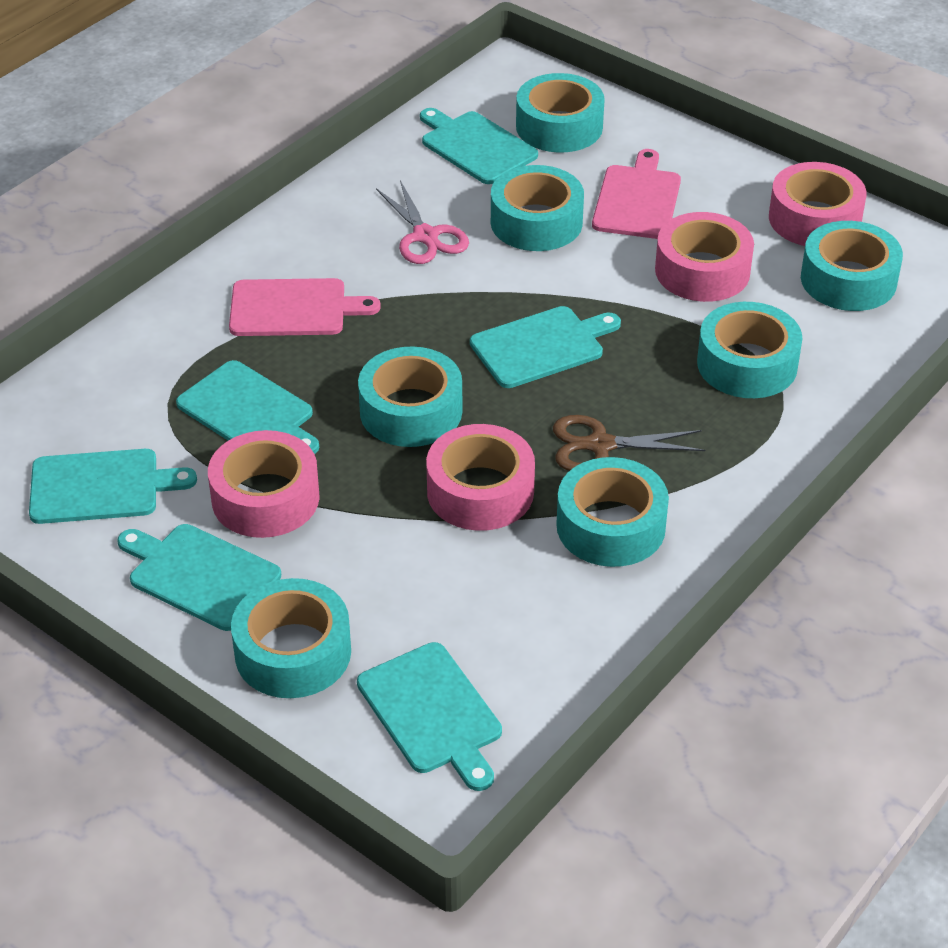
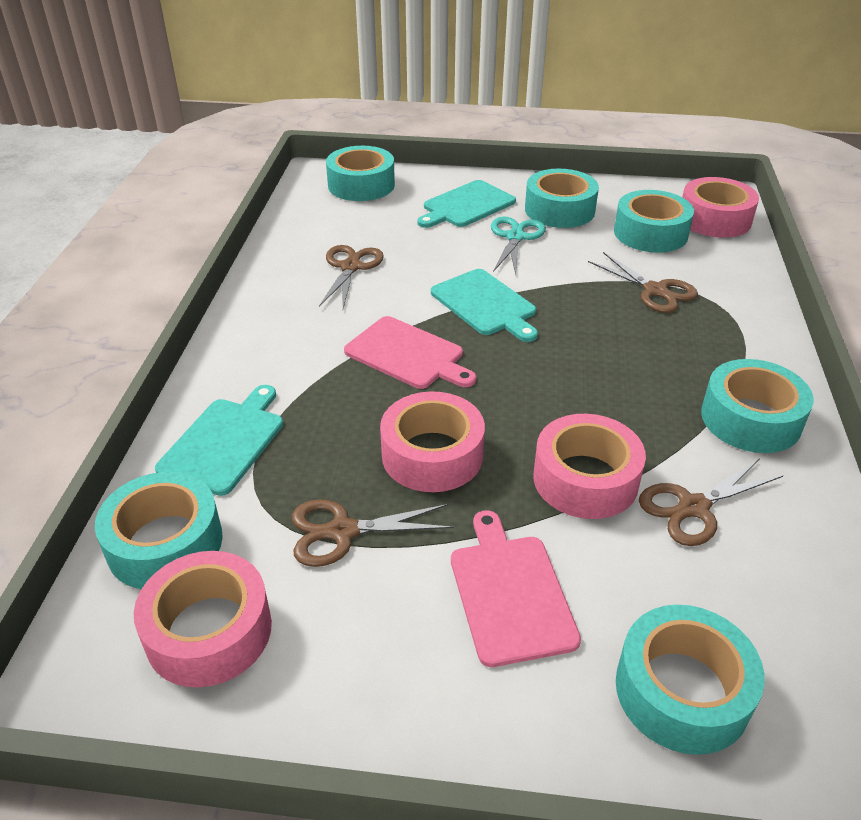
brown scissors: [553,415,705,471] = 1 -> [292,499,454,567] [319,245,384,308] [588,252,698,313] [639,458,784,546] = 4
pink scissors: [376,180,469,264] = 1 -> none = 0
turquoise cutting board: [29,449,197,524] [117,524,281,631] [176,360,319,454] [357,642,502,791] [420,108,538,184] [470,306,621,388] = 6 -> [155,385,283,496] [417,180,516,228] [431,269,538,342] = 3
turquoise scissors: none = 0 -> [491,217,546,275] = 1
turquoise tape: [231,578,351,698] [358,346,462,447] [491,165,584,251] [516,73,605,153] [556,457,669,567] [697,302,802,398] [801,221,903,311] = 7 -> [95,472,223,589] [326,146,395,201] [525,169,599,228] [614,190,694,253] [616,605,765,755] [701,359,814,453] = 6

